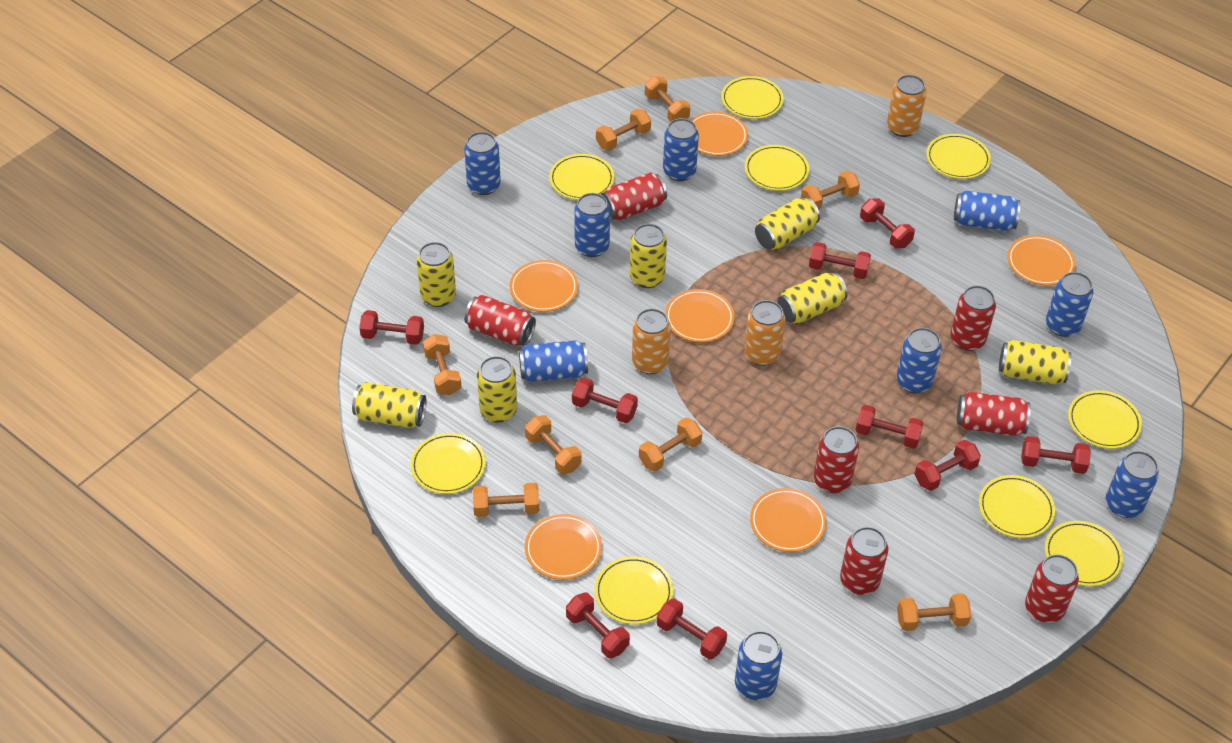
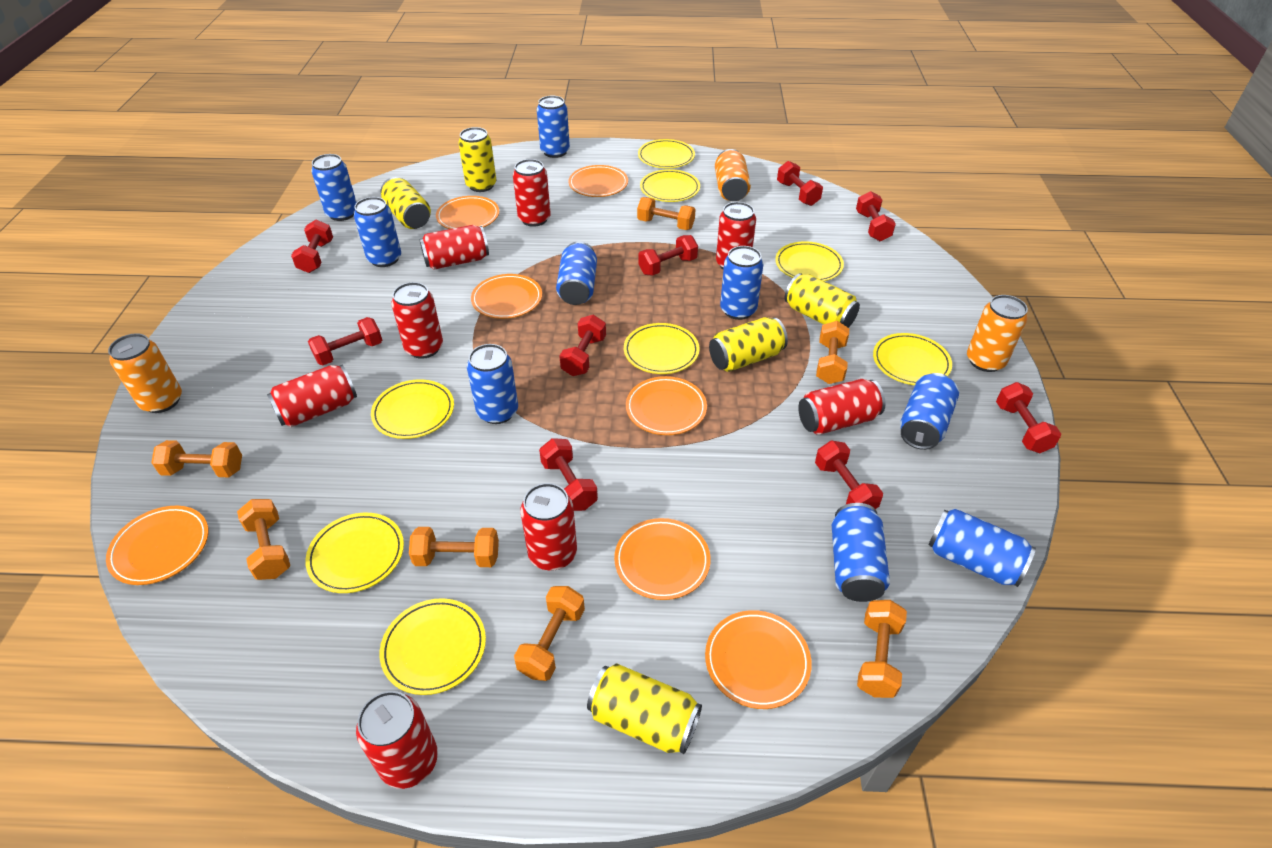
orange dumbbell: [423,334,461,395] [473,483,539,517] [525,415,581,474] [596,109,651,151] [639,418,702,471] [645,76,691,122] [801,171,860,210] [897,593,971,631] = 8 -> [151,440,242,477] [237,499,290,580] [409,527,499,567] [514,586,585,681] [637,197,696,230] [816,321,849,384] [857,600,907,698] = 7
orange plate: [510,260,578,312] [525,514,602,580] [665,289,735,342] [691,111,748,156] [750,488,827,552] [1007,235,1076,285] = 6 -> [106,506,209,585] [436,196,499,229] [471,274,542,319] [568,165,628,197] [614,518,711,600] [626,376,707,435] [705,610,812,709] = 7
red can: [464,295,536,346] [601,173,667,220] [814,426,859,493] [840,527,888,595] [950,285,996,351] [957,392,1031,436] [1025,554,1079,623] = 7 -> [267,365,357,427] [356,691,438,789] [391,282,443,359] [419,225,489,270] [513,159,551,227] [520,483,577,571] [716,202,756,269] [798,379,886,435] = 8
yellow can: [352,382,426,428] [417,242,456,307] [477,356,517,423] [630,224,667,288] [755,197,820,250] [778,272,848,324] [999,340,1072,385] = 7 -> [381,177,431,229] [458,127,497,192] [587,663,702,754] [709,317,788,372] [785,273,860,328] = 5
yellow plate: [411,433,486,494] [549,154,614,200] [595,556,673,624] [721,76,784,119] [745,145,809,191] [926,134,991,179] [979,475,1055,538] [1045,521,1123,586] [1068,390,1142,449] = 9 -> [305,513,404,593] [371,379,454,439] [380,598,486,695] [624,323,700,374] [638,139,695,168] [640,169,700,202] [775,241,844,281] [873,333,952,385] = 8

